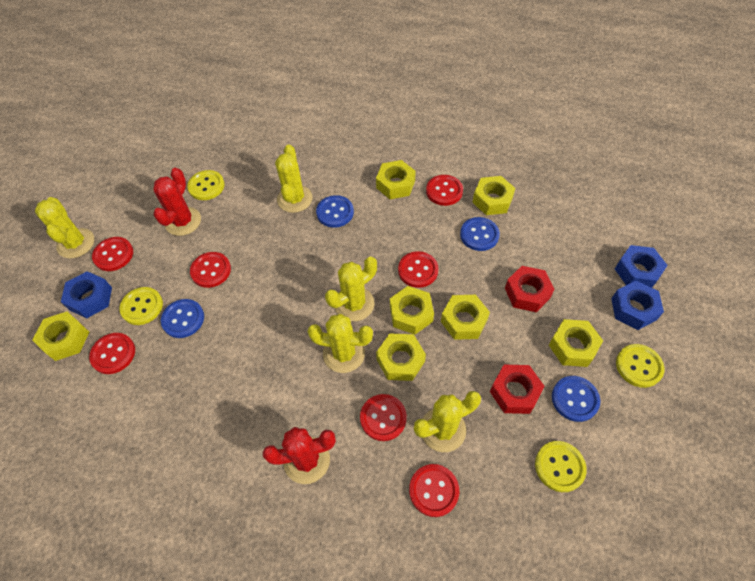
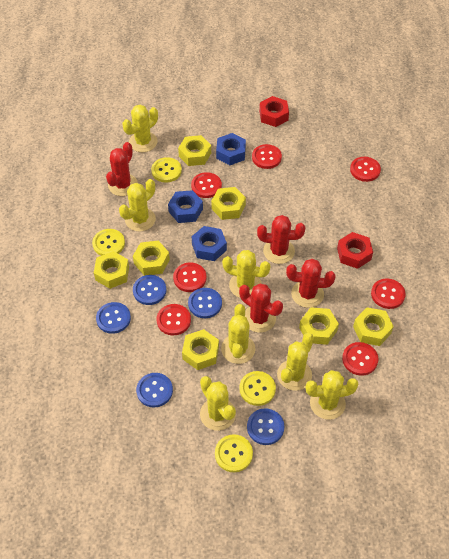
blue button: [161,299,204,338] [316,195,354,228] [460,217,500,251] [552,376,600,422] = 4 -> [96,302,131,334] [133,275,166,305] [136,373,173,407] [188,288,222,318] [247,408,284,445] = 5
red cactus: [153,168,201,236] [263,427,336,484] = 2 -> [106,142,138,196] [239,284,283,333] [257,215,305,264] [286,259,336,308] = 4
yellow cactus: [35,197,94,258] [275,144,313,213] [308,314,373,373] [325,256,377,321] [414,391,481,452] = 5 -> [119,179,156,232] [122,105,158,152] [200,376,236,431] [221,304,255,364] [222,250,271,298] [277,333,314,391] [305,370,358,420] = 7

